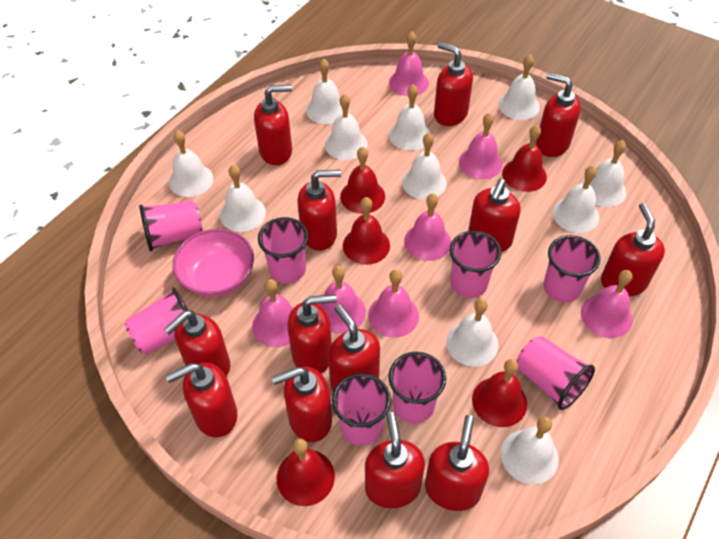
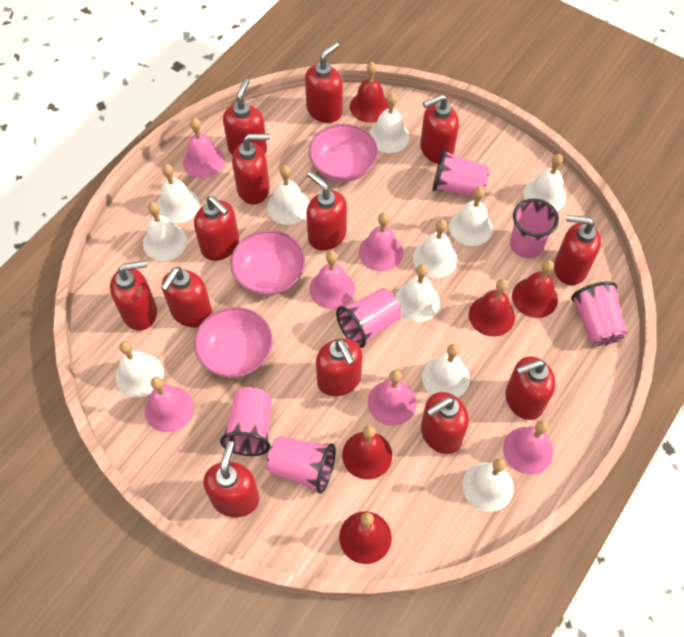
pink bell: [252,279,294,347] [318,266,366,334] [368,270,419,338] [389,32,429,96] [404,193,451,261] [459,113,503,179] [581,270,633,338] = 7 -> [145,377,194,432] [183,118,225,178] [310,251,355,309] [359,213,403,271] [368,370,416,426] [503,420,553,475] = 6
pink bowl: [172,229,254,297] = 1 -> [194,307,272,378] [230,230,305,295] [309,124,378,182] = 3
pink cup: [125,287,188,355] [139,200,202,251] [258,217,308,284] [332,373,391,446] [388,352,446,424] [450,231,501,298] [517,336,595,410] [543,235,600,302] = 8 -> [220,387,272,456] [267,436,336,494] [336,288,401,348] [433,150,490,197] [510,199,559,258] [571,281,627,346] = 6

